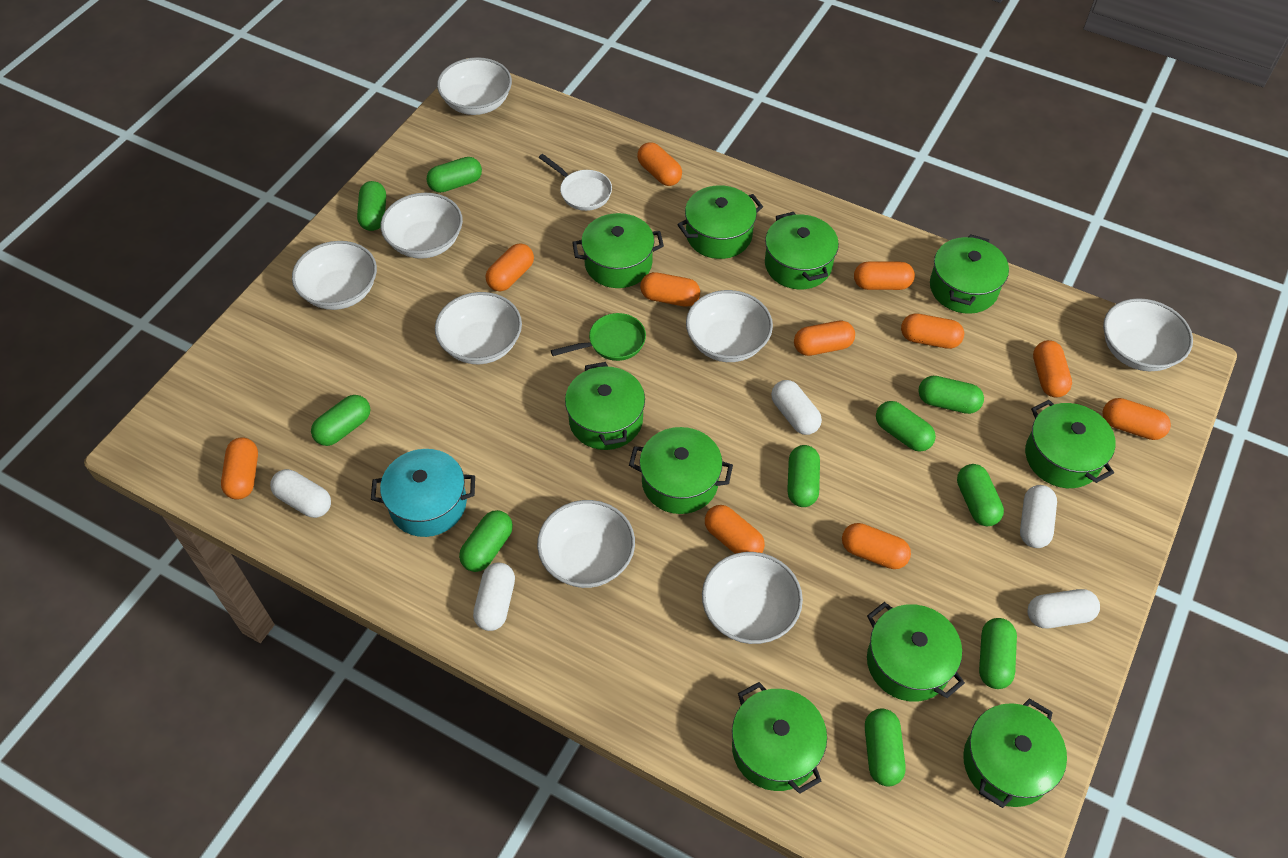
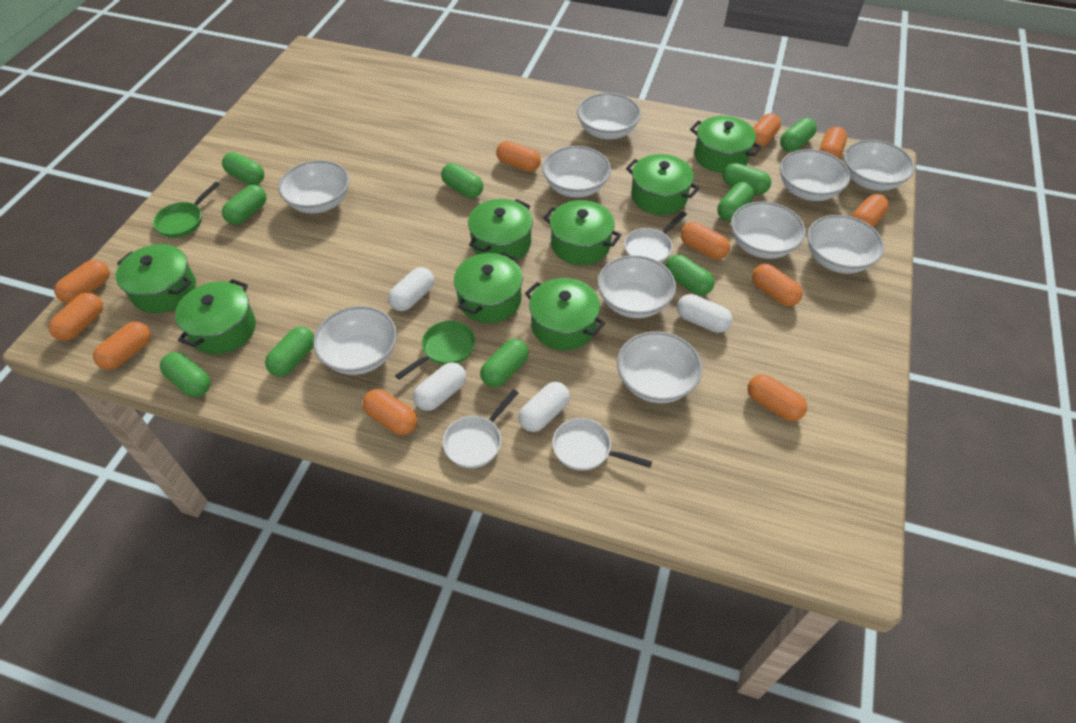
green pan: [551,313,646,361] = 1 -> [153,182,220,238] [395,321,475,380] = 2
green pot: [565,362,645,450] [572,213,664,288] [629,427,733,514] [677,185,763,259] [732,682,827,794] [765,212,839,289] [867,602,965,702] [930,234,1009,314] [963,698,1067,808] [1025,400,1116,488] = 10 -> [116,244,196,313] [175,279,256,354] [454,252,523,323] [468,199,533,261] [525,278,605,350] [543,200,621,265] [626,154,700,215] [690,116,762,173] = 8
turquoise pot: [371,449,475,537] = 1 -> none = 0
white bowl: [292,241,377,310] [381,193,463,259] [435,292,522,364] [437,57,512,115] [537,500,635,588] [686,290,773,362] [702,552,803,644] [1103,298,1193,371] = 8 -> [278,160,349,213] [313,306,397,375] [542,146,611,198] [577,93,641,139] [598,255,676,318] [617,331,702,403] [731,201,806,259] [780,149,850,201] [807,215,884,273] [844,140,915,191] = 10
white capsule: [270,469,331,518] [473,562,515,631] [771,380,822,435] [1020,485,1057,548] [1028,589,1100,628] = 5 -> [388,267,434,311] [413,362,466,411] [518,382,570,432] [677,294,732,333] = 4
white pan: [539,154,612,211] = 1 -> [443,389,518,468] [552,418,652,471] [624,211,687,263] = 3

